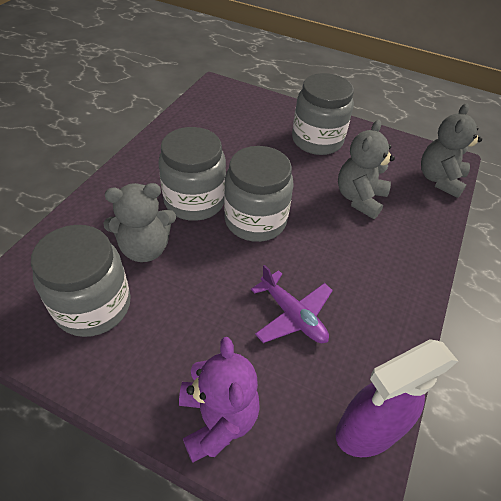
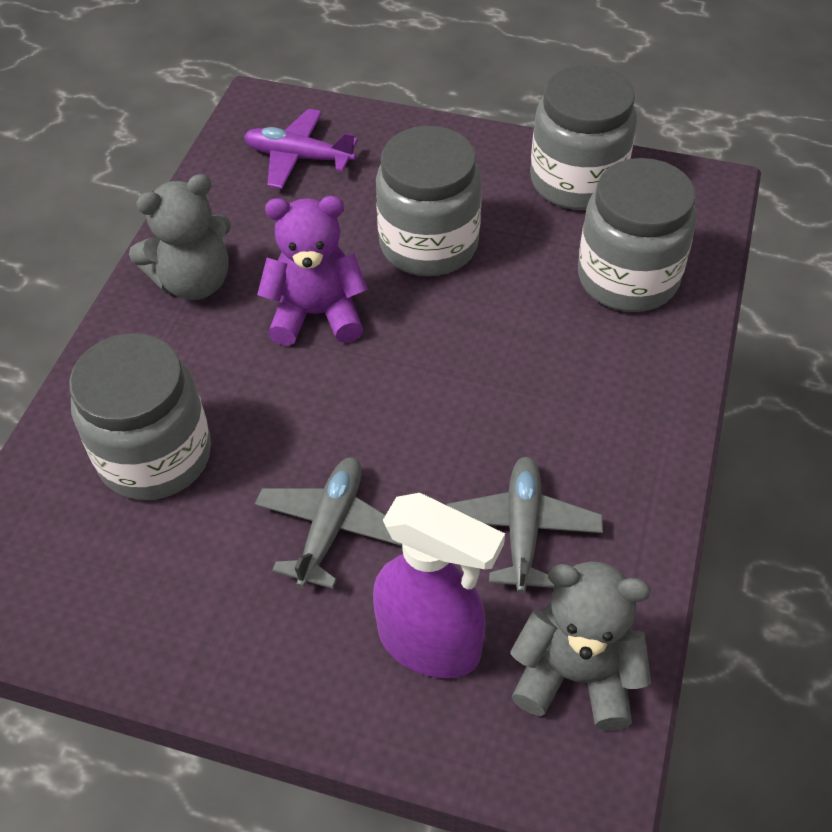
grey plane: none = 0 -> [255,457,402,589] [447,457,603,593] = 2
grey teddy bear: [103,183,176,262] [338,119,395,219] [421,103,482,198] = 3 -> [129,174,231,300] [510,561,651,731] = 2

